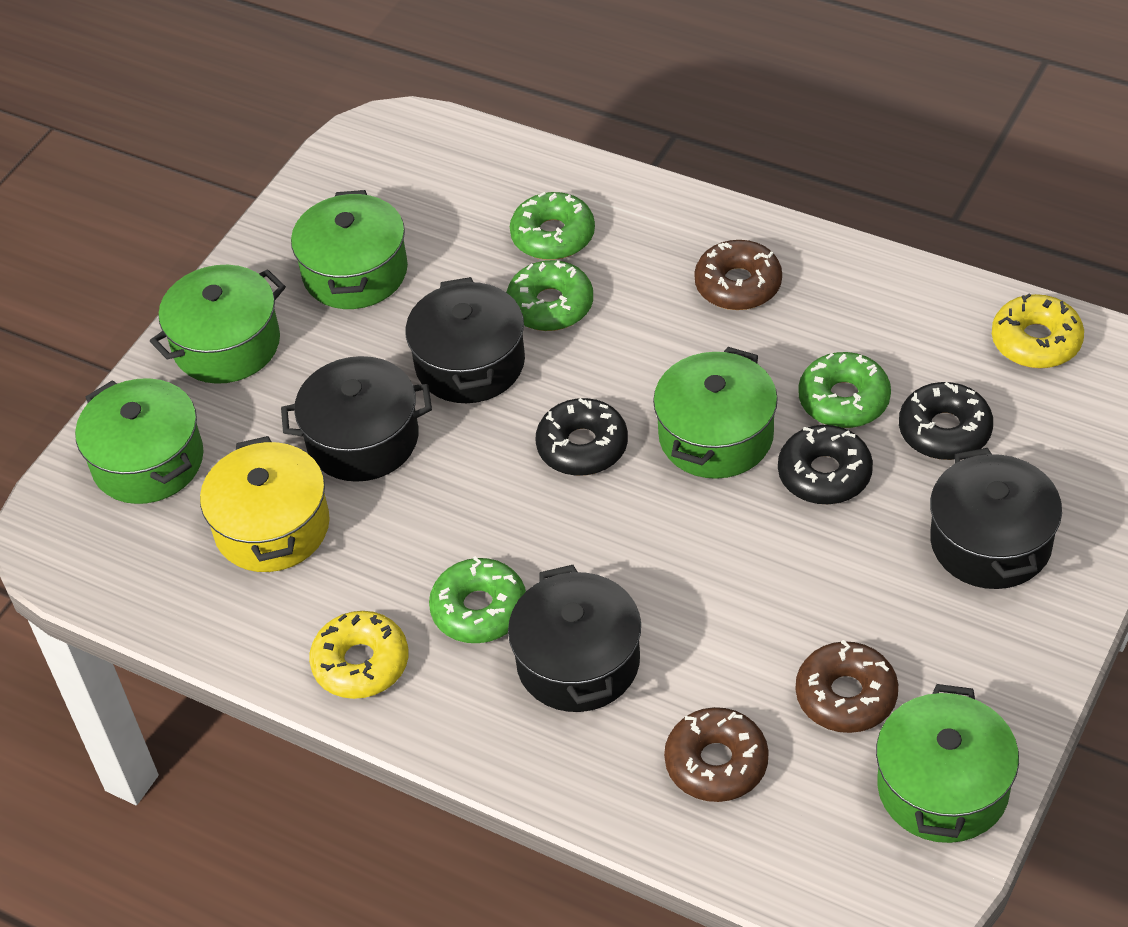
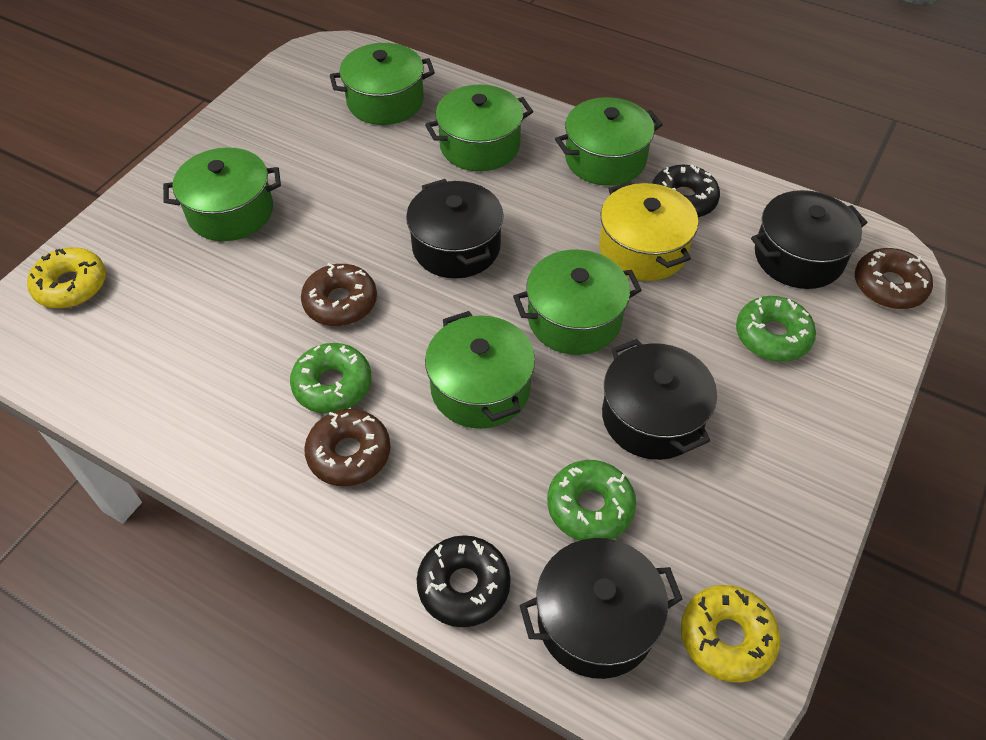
black donut: [535,398,628,476] [778,425,873,505] [899,382,993,460] = 3 -> [417,535,511,627] [652,165,720,217] = 2
green donut: [429,556,526,643] [506,260,593,331] [510,192,595,260] [798,352,891,428] = 4 -> [290,343,372,413] [547,460,636,541] [736,296,816,361] = 3
green pot: [75,378,203,504] [150,265,286,384] [291,190,408,309] [653,347,778,479] [876,684,1019,843] = 5 -> [163,147,281,241] [330,43,435,125] [425,84,533,171] [425,311,535,429] [513,250,642,355] [555,97,663,186] = 6

